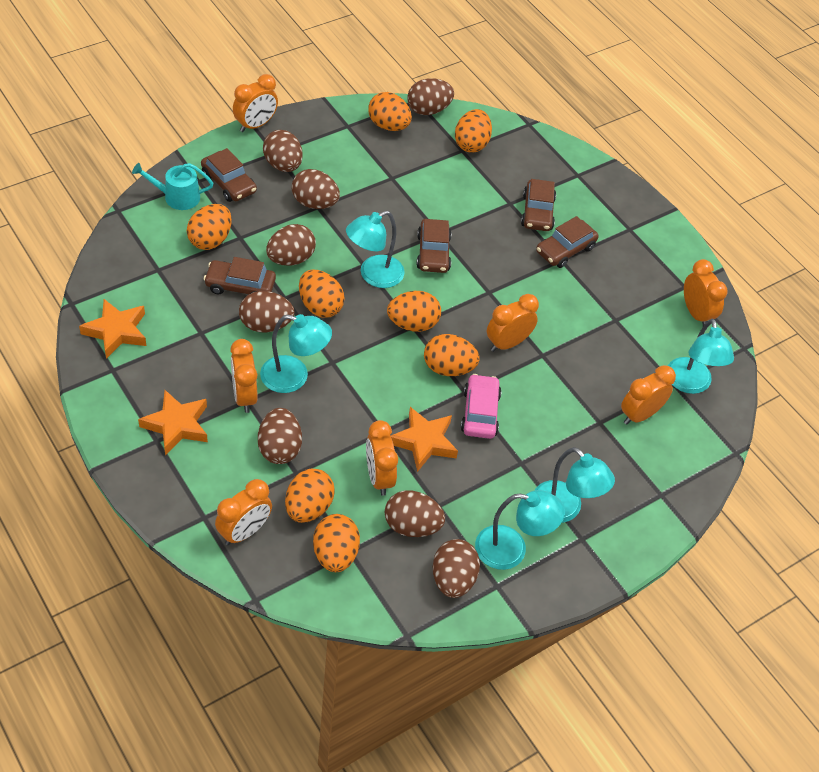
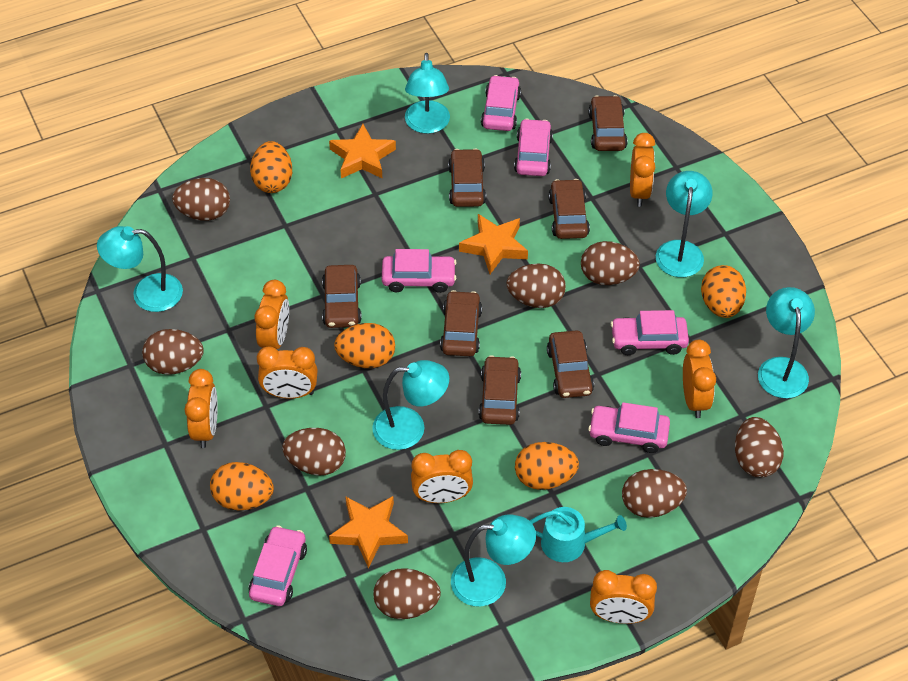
brown car: [201,148,257,202] [204,257,276,294] [416,219,452,273] [521,179,556,231] [536,216,599,268] = 5 -> [322,265,362,328] [440,290,482,356] [448,148,486,207] [479,355,521,425] [547,331,594,398] [548,179,590,239] [588,95,628,151] = 7
orange egg: [187,204,232,250] [285,469,335,523] [299,270,345,318] [313,514,360,572] [368,92,412,131] [387,291,441,332] [424,334,479,376] [455,109,492,153] = 8 -> [210,462,274,510] [250,141,292,193] [334,323,395,368] [515,442,579,490] [701,265,746,318] = 5
pink car: [461,374,502,439] = 1 -> [249,525,307,606] [382,249,457,293] [481,75,521,131] [514,119,553,176] [588,402,670,453] [611,310,689,355] = 6
turquoise lamp: [260,314,332,393] [346,211,405,288] [475,490,565,570] [534,447,615,523] [668,319,734,394] = 5 -> [97,226,183,312] [372,360,449,450] [405,53,450,134] [451,514,536,607] [656,171,713,277] [758,287,815,398] = 6

